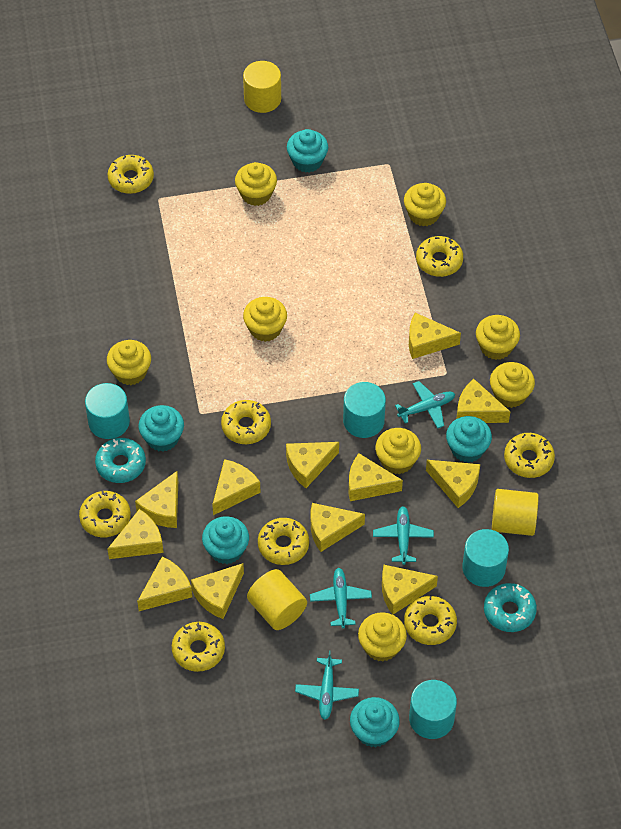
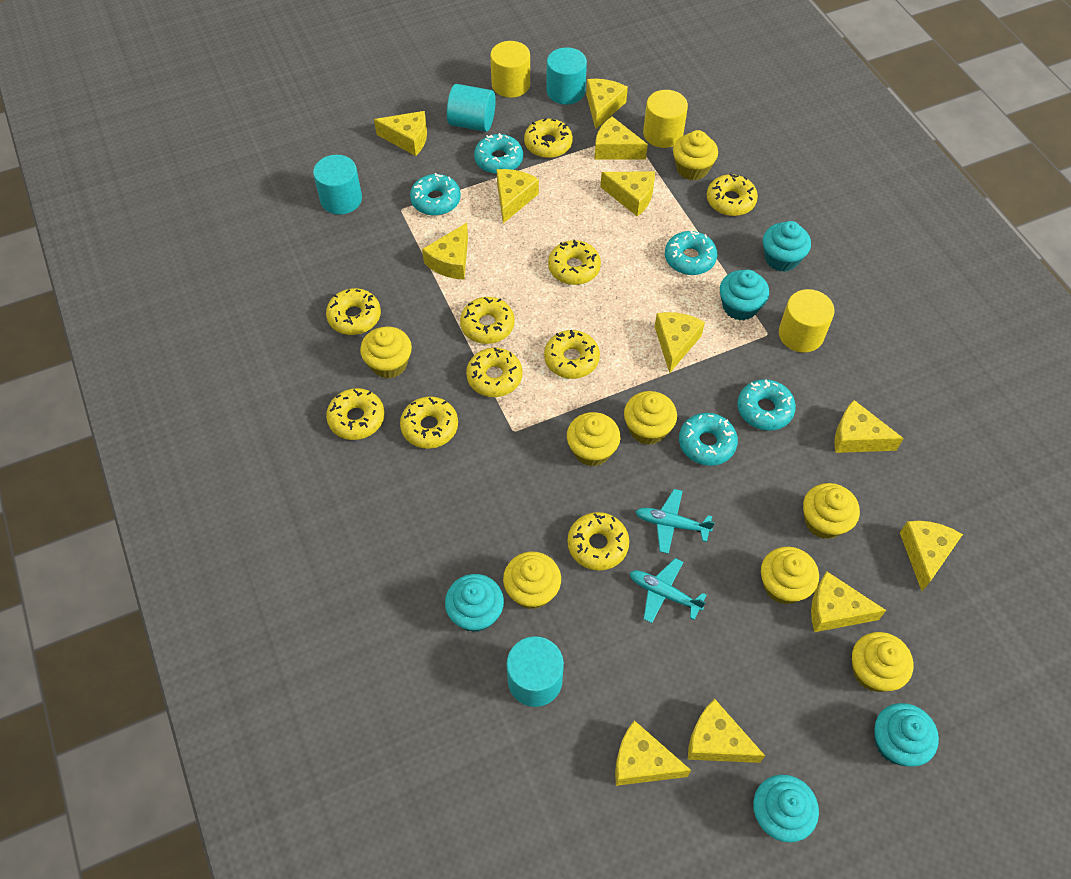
turquoise donut: [95,438,146,483] [484,583,537,632] = 2 -> [410,173,461,216] [474,133,523,174] [665,230,717,275] [679,413,738,466] [737,379,796,431] = 5
turquoise plane: [295,650,359,720] [310,568,372,628] [373,506,434,565] [395,381,455,429] = 4 -> [630,558,707,623] [635,489,715,554] = 2
yellow donut: [79,490,131,537] [108,155,154,194] [172,622,225,672] [221,400,271,444] [258,518,309,565] [404,595,457,645] [416,236,463,277] [504,433,555,478] = 8 -> [326,288,381,335] [326,388,385,440] [400,396,458,449] [460,297,515,344] [466,348,523,397] [524,118,573,158] [544,330,600,379] [548,240,601,285] [567,512,629,571] [707,173,758,216] = 10

